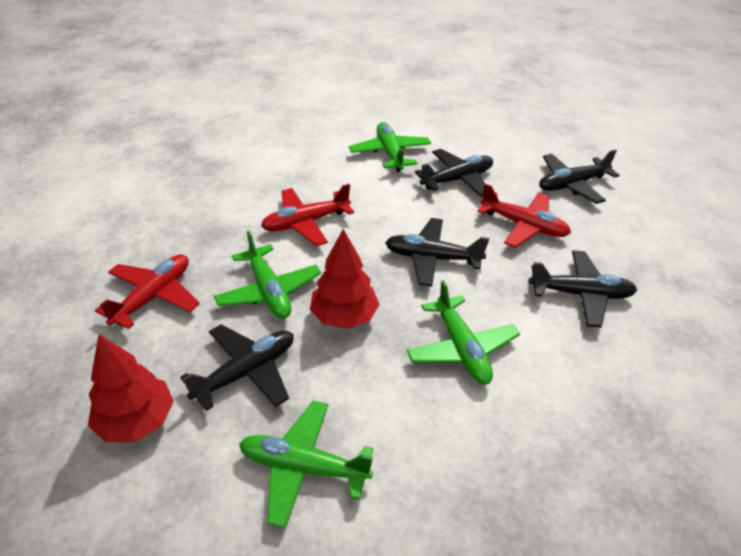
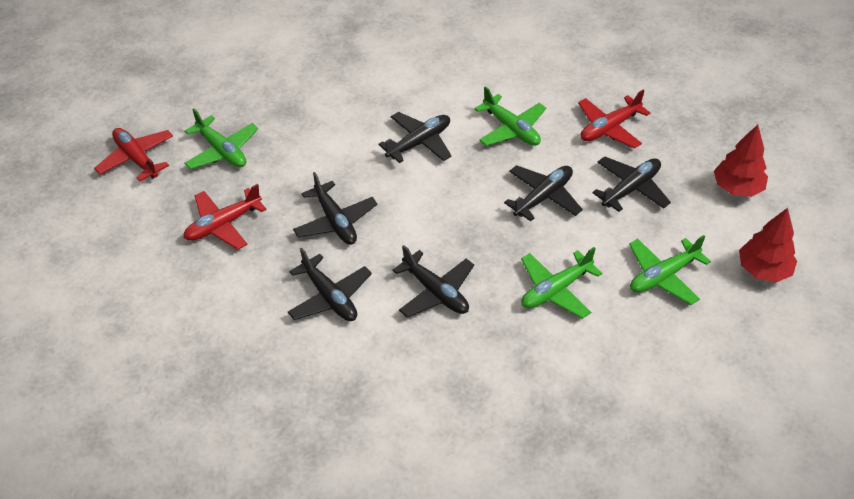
black plane: [180,324,294,411] [385,218,489,286] [415,149,493,197] [528,250,637,328] [539,149,619,204] = 5 -> [288,247,372,321] [293,172,378,245] [378,112,452,163] [393,245,474,317] [504,165,583,221] [592,156,671,212] = 6

